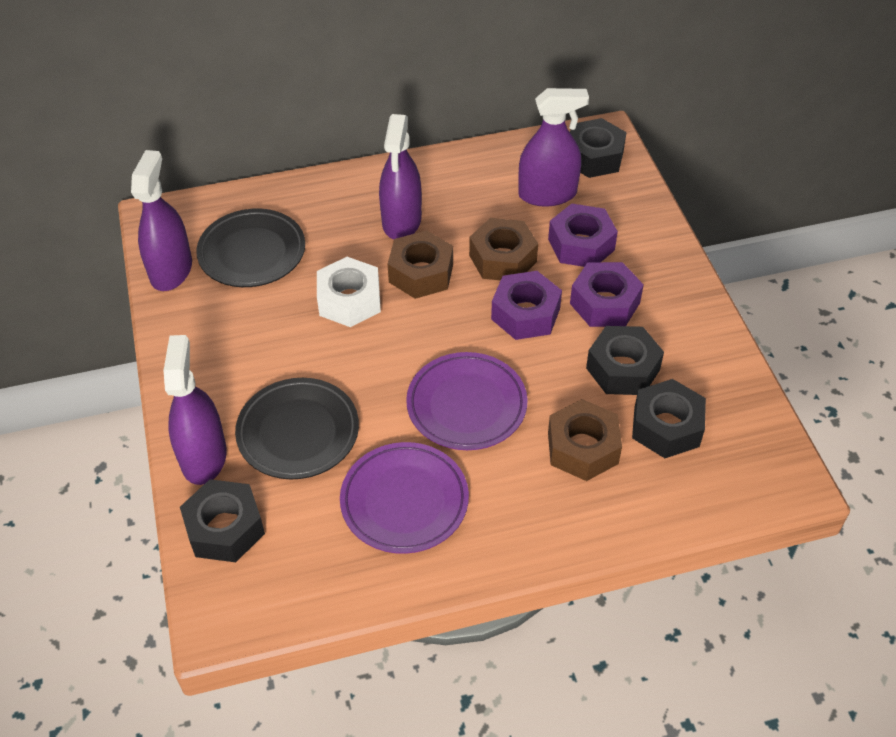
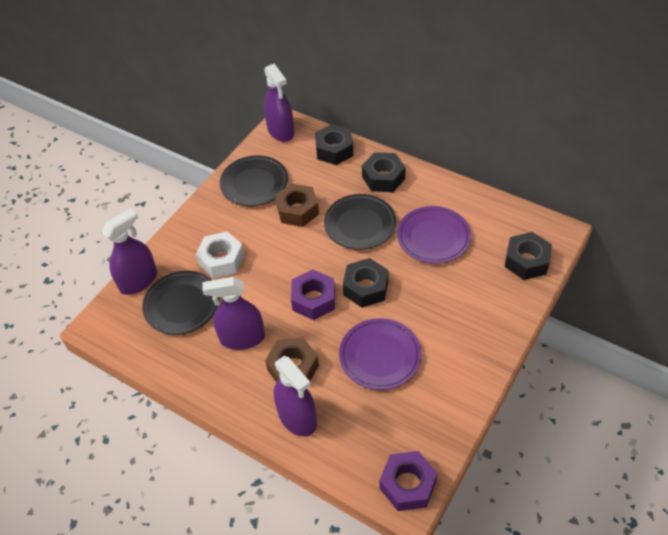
black plate: [196,209,305,287] [235,378,359,479] = 2 -> [142,271,220,335] [220,155,288,206] [324,194,396,250] = 3
brown nut: [388,230,453,299] [469,218,538,281] [548,399,622,481] = 3 -> [265,337,319,382] [275,183,319,227] = 2
purple nut: [491,271,562,340] [548,203,618,267] [570,262,644,327] = 3 -> [291,269,335,320] [380,451,437,511] = 2

